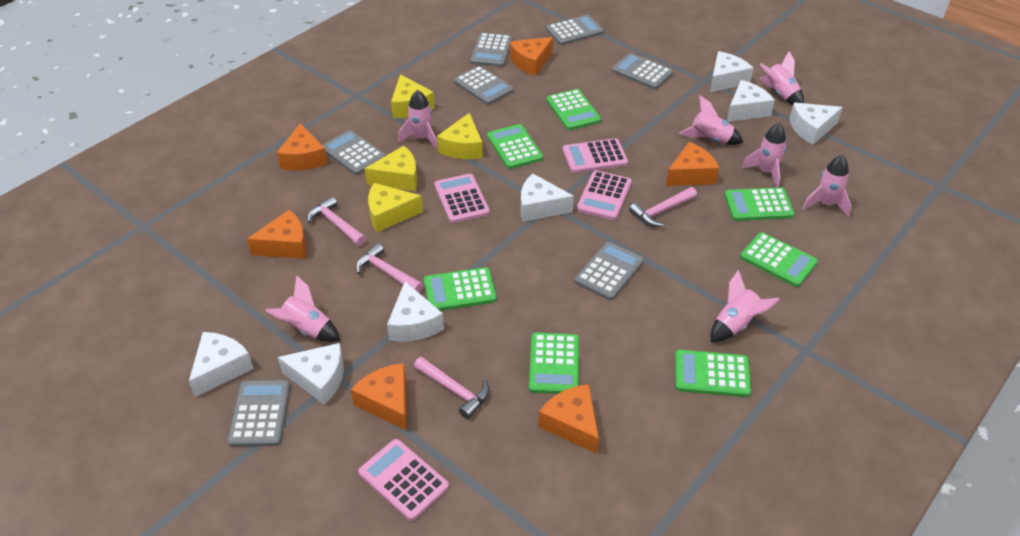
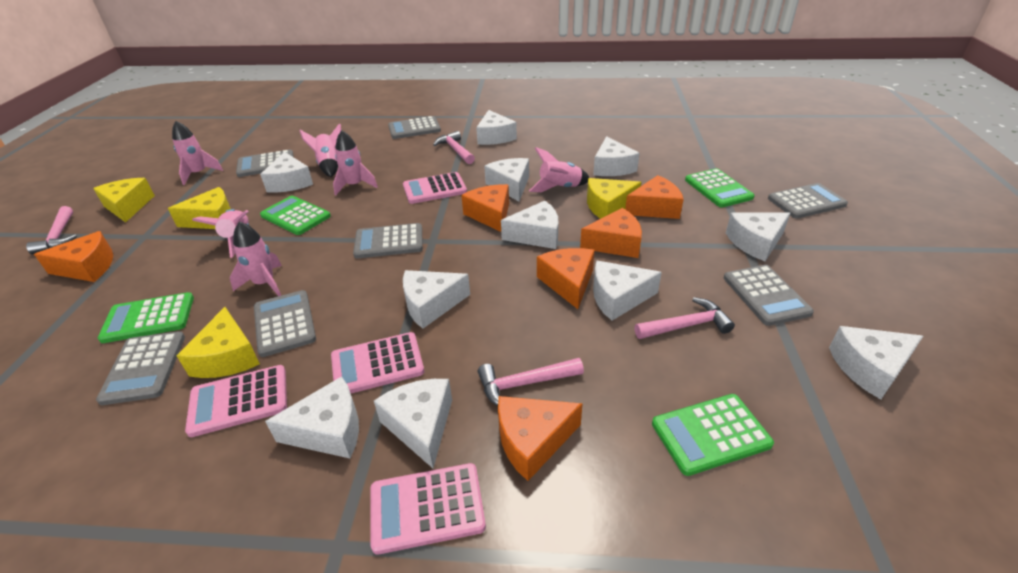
green calculator: [424,267,497,311] [487,124,543,169] [529,333,579,394] [546,89,601,130] [675,350,751,397] [724,187,795,221] [740,232,818,287] = 7 -> [98,292,194,343] [260,196,331,235] [652,394,774,476] [685,168,755,207] = 4
pink rocket: [265,275,340,342] [398,90,438,150] [679,96,743,145] [711,270,780,342] [741,123,787,188] [759,51,804,105] [802,155,852,217] = 7 -> [172,121,223,185] [192,209,249,258] [230,221,282,296] [300,123,341,177] [333,130,378,196] [529,147,589,192] = 6
white cheese: [189,332,254,397] [278,343,344,405] [387,282,444,342] [521,174,574,222] [710,51,754,92] [727,80,775,122] [789,102,843,145] = 7 -> [260,152,313,193] [265,376,359,458] [374,379,452,468] [403,270,470,329] [476,110,517,145] [484,158,529,201] [501,201,558,249] [593,136,640,176] [593,261,662,321] [726,212,790,261] [829,326,923,400] = 11

